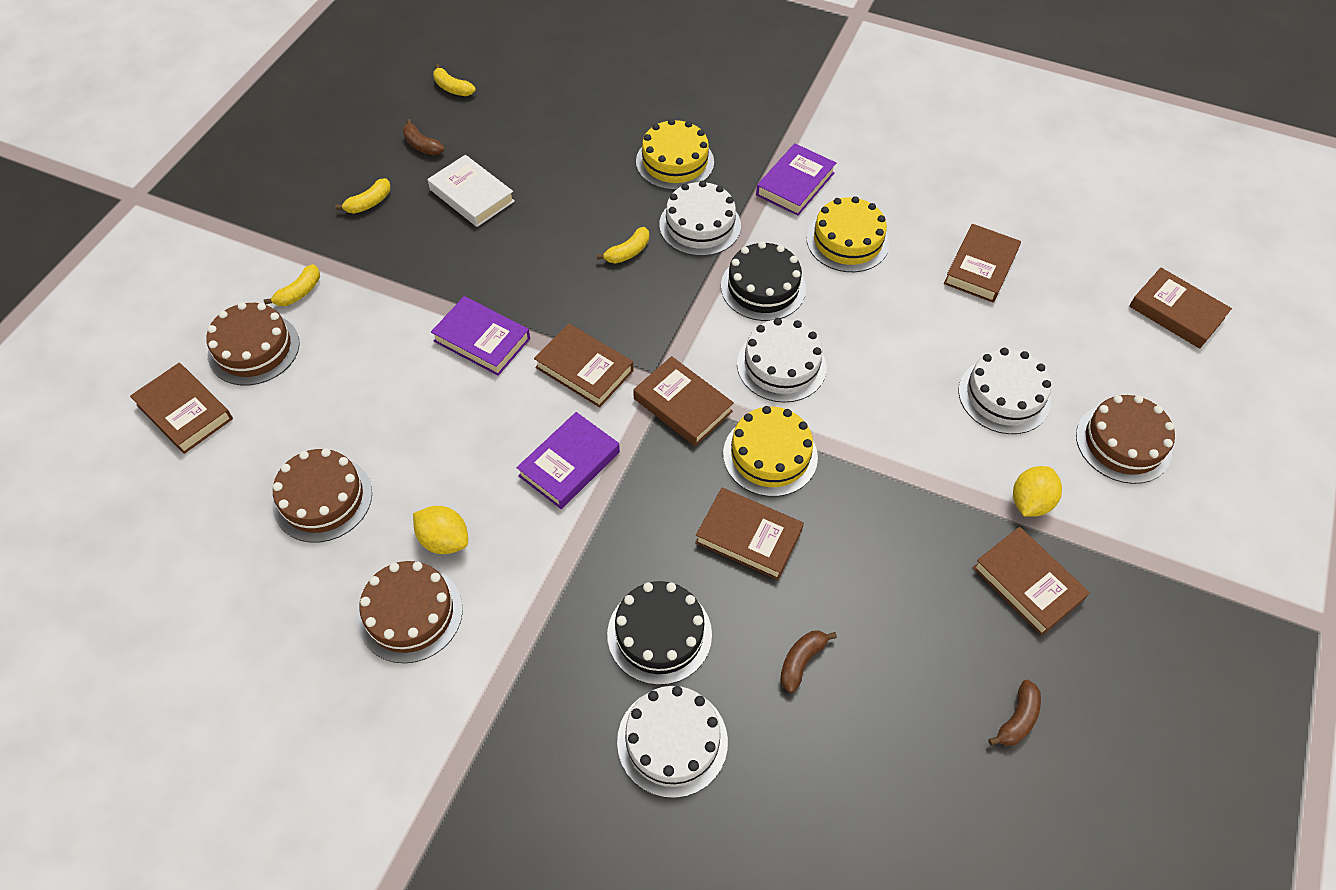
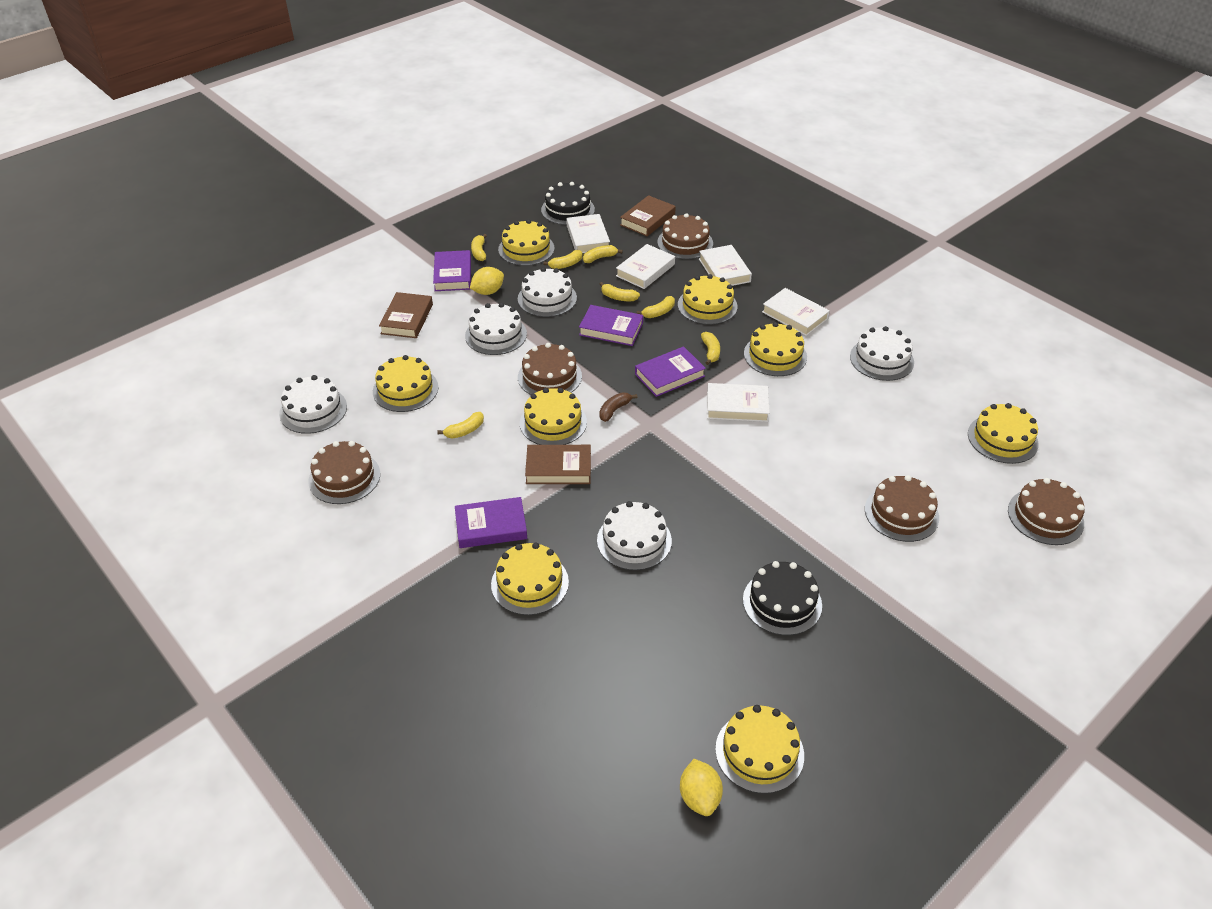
brown banana: [403,119,444,155] [780,630,837,693] [989,680,1041,746] = 3 -> [599,392,638,422] = 1
brown book: [130,363,233,454] [534,323,633,407] [633,356,734,446] [695,488,804,580] [944,224,1021,303] [973,527,1090,636] [1129,268,1232,349] = 7 -> [379,292,433,338] [525,445,591,484] [620,195,676,236] = 3
brown cake: [206,302,300,385] [273,448,372,542] [358,561,463,663] [1076,395,1175,484] = 4 -> [308,441,380,504] [518,343,582,395] [658,213,713,259] [865,475,939,542] [1008,478,1085,545] = 5
purple book: [431,296,530,376] [517,412,620,509] [756,143,836,216] = 3 -> [433,250,471,291] [455,497,527,548] [579,305,643,346] [635,346,706,397] = 4
white book: [427,155,515,227] = 1 -> [566,214,610,253] [616,244,675,289] [699,245,752,286] [707,383,769,422] [762,288,830,336] = 5
white cake: [617,686,728,798] [659,181,741,256] [737,318,827,403] [959,348,1051,434] = 4 -> [279,375,347,434] [465,303,527,355] [518,267,577,317] [597,501,672,570] [850,326,914,381] = 5
yellow banana: [264,264,320,306] [335,178,391,214] [433,64,476,96] [597,227,649,264] = 4 -> [437,412,484,439] [471,234,487,261] [543,250,583,269] [583,245,623,263] [600,282,640,301] [637,296,675,318] [701,332,720,365] = 7
yellow cake: [636,119,714,190] [723,406,818,497] [807,196,889,272] = 3 -> [373,355,438,412] [491,542,569,615] [498,219,555,266] [520,388,587,445] [678,274,738,325] [715,705,804,794] [744,322,807,376] [968,403,1038,464] = 8

